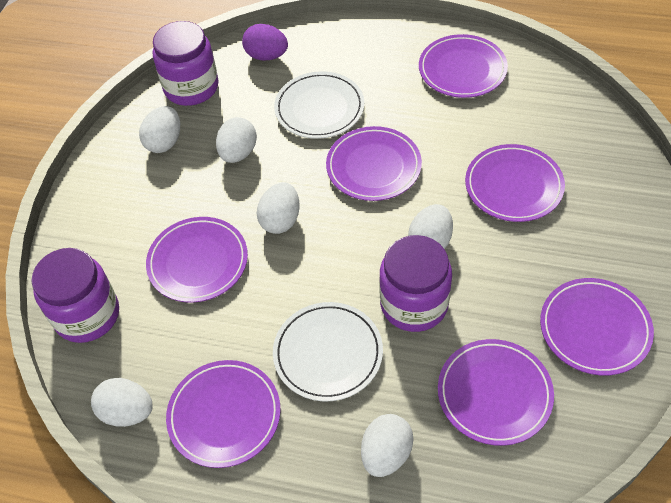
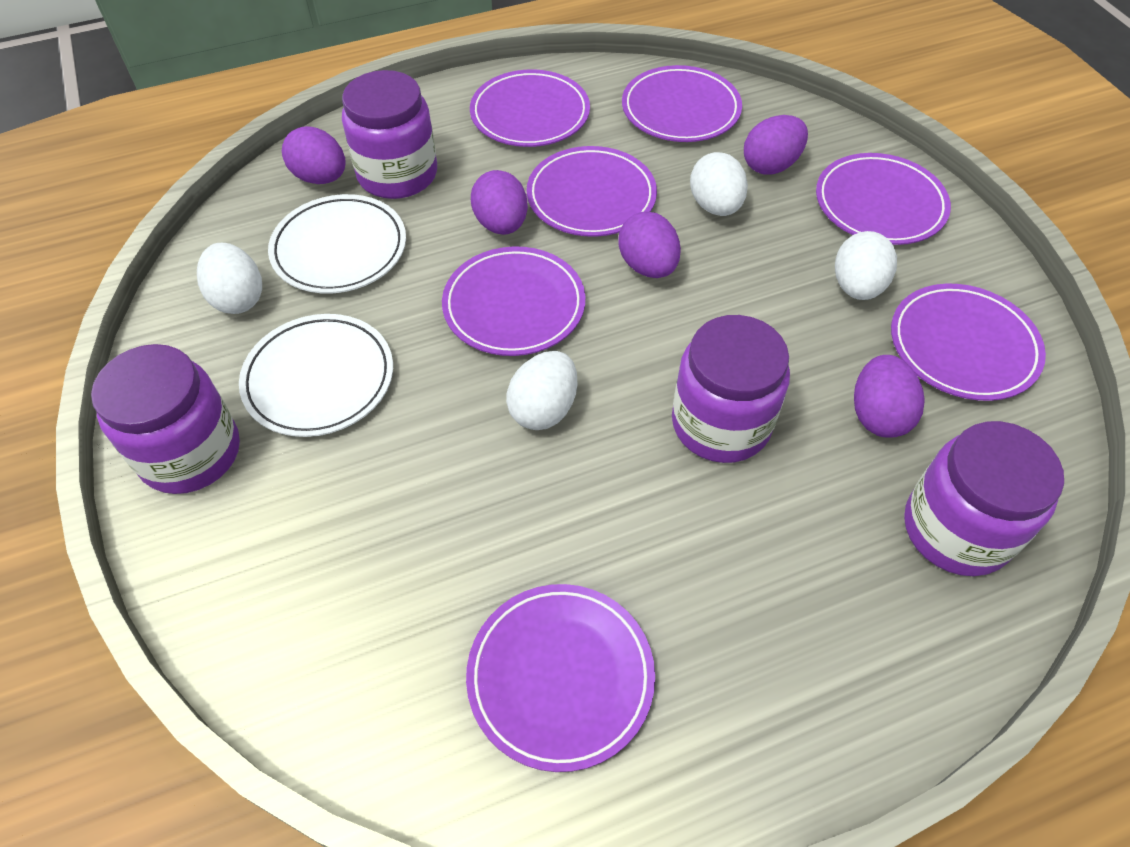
purple egg: [242,24,288,60] = 1 -> [282,126,346,184] [471,170,528,235] [618,211,681,278] [744,115,808,175] [854,355,925,438] = 5
purple jar: [32,248,119,343] [153,21,219,106] [379,235,452,332] = 3 -> [91,344,240,494] [342,70,437,199] [672,315,790,463] [904,421,1064,576] = 4
white egg: [91,378,153,427] [139,106,180,153] [216,117,257,163] [257,182,300,234] [361,414,413,477] [408,204,453,249] = 6 -> [197,243,262,314] [506,351,577,430] [690,152,748,216] [835,231,897,300] = 4

